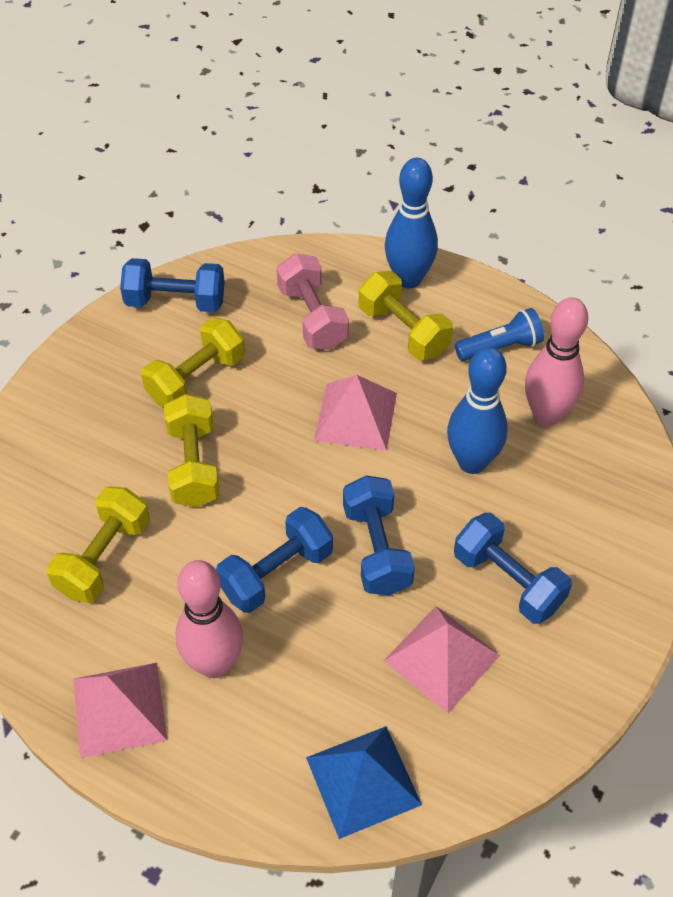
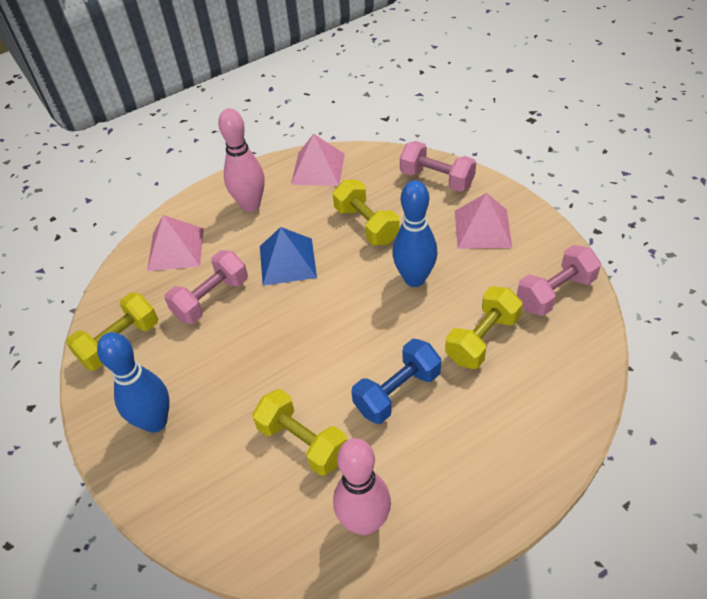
blue dumbbell: [120,258,225,312] [216,507,333,613] [343,475,415,595] [454,513,572,624] = 4 -> [351,339,441,424] = 1
blue flashlight: [455,308,544,361] = 1 -> none = 0
pink dumbbell: [276,253,349,350] = 1 -> [164,250,248,324] [400,141,476,192] [517,245,601,316] = 3

